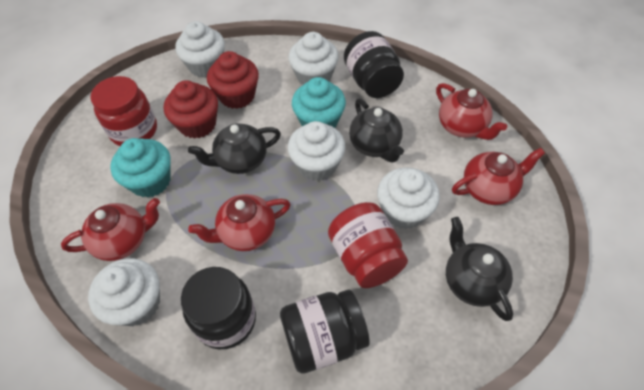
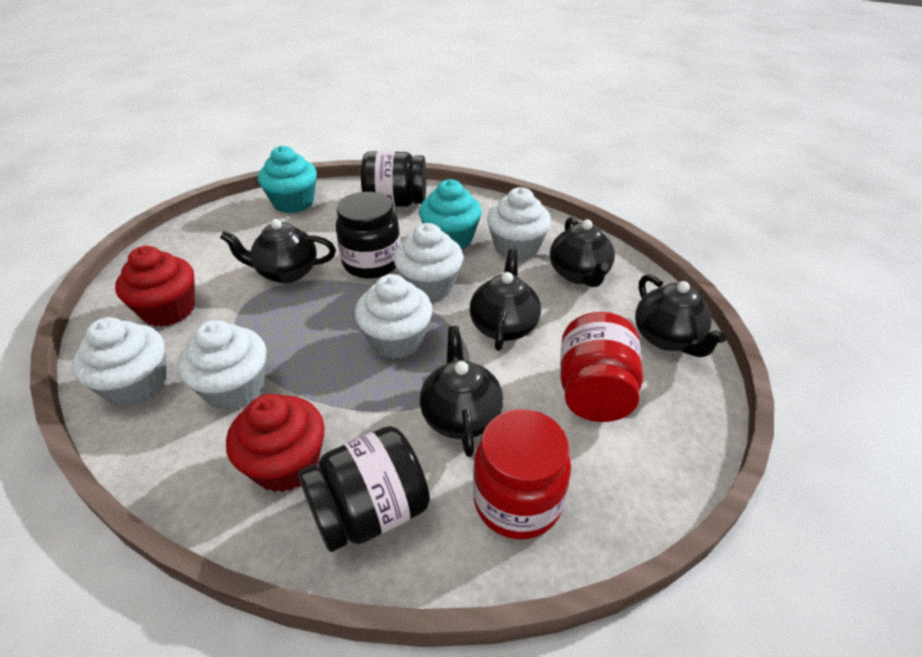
black teapot: [188,123,281,174] [349,98,404,163] [446,217,513,321] = 3 -> [220,219,336,283] [420,326,503,457] [470,249,541,351] [550,217,615,287] [635,274,727,357] = 5
red teapot: [61,198,160,261] [188,194,291,251] [436,83,507,140] [452,148,545,205] = 4 -> none = 0

